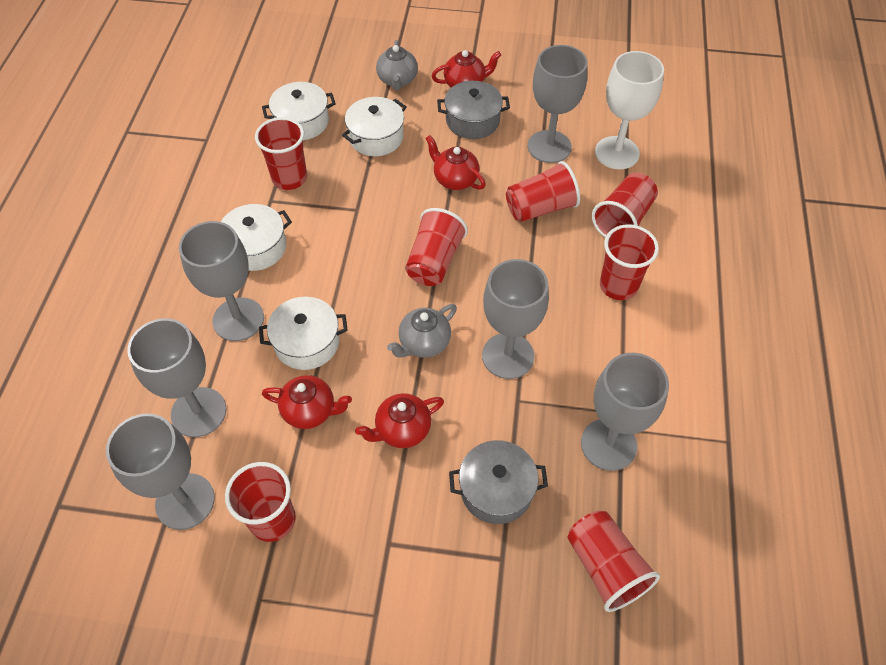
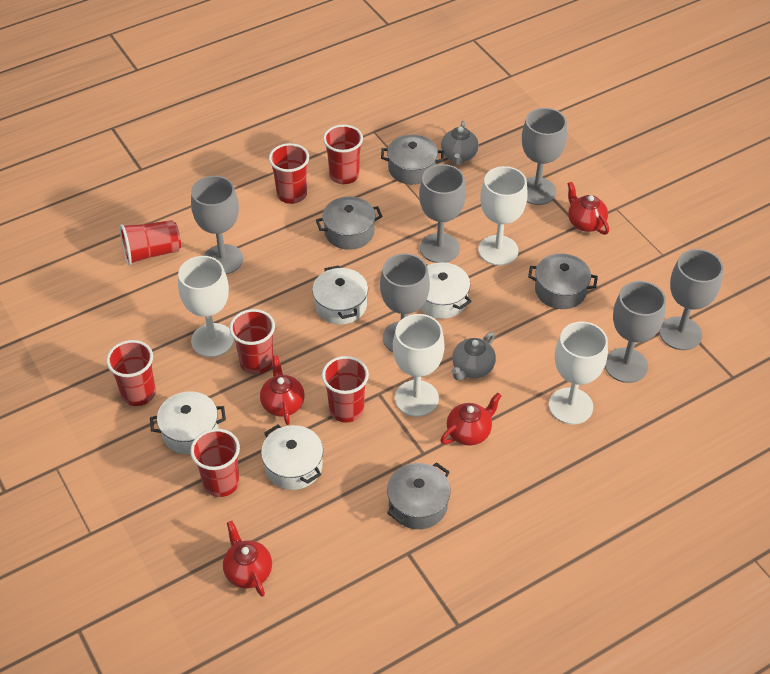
grey pot: [437,81,510,139] [449,440,548,524] = 2 -> [316,197,383,250] [381,134,444,185] [387,462,451,529] [528,253,598,309] = 4
white goblet: [595,51,664,169] = 1 -> [178,256,234,357] [393,314,445,417] [478,166,527,265] [549,322,608,424] = 4

